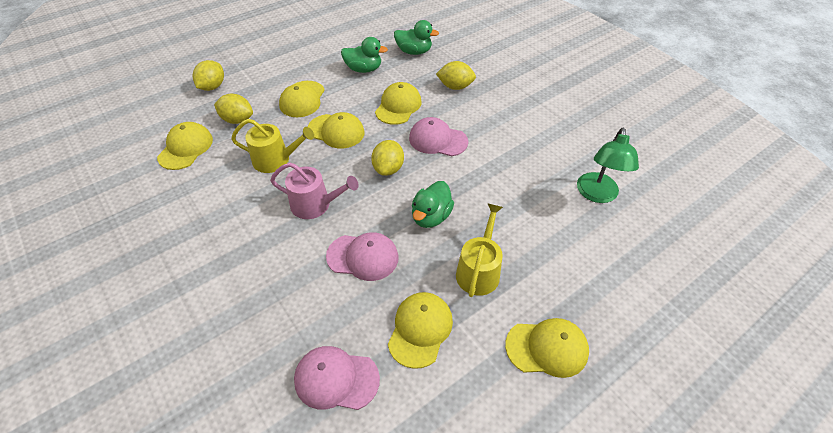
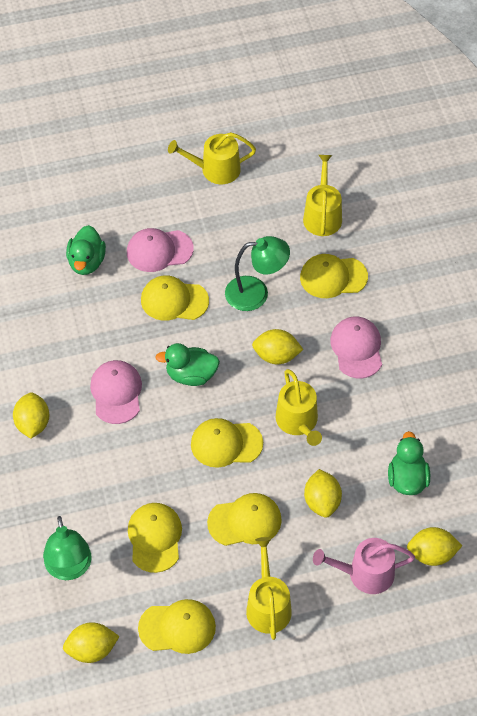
green lamp: [577,128,639,203] = 1 -> [43,516,92,580] [225,236,290,311] = 2
yellow lemon: [192,60,224,91] [214,94,253,124] [371,140,404,176] [436,61,476,90] = 4 -> [13,392,50,439] [63,622,119,663] [252,329,304,364] [304,469,342,518] [407,527,462,566] = 5
yellow watering can: [231,119,314,173] [456,203,503,297] = 2 -> [168,132,256,184] [246,537,292,640] [276,369,322,446] [303,155,342,236] = 4

